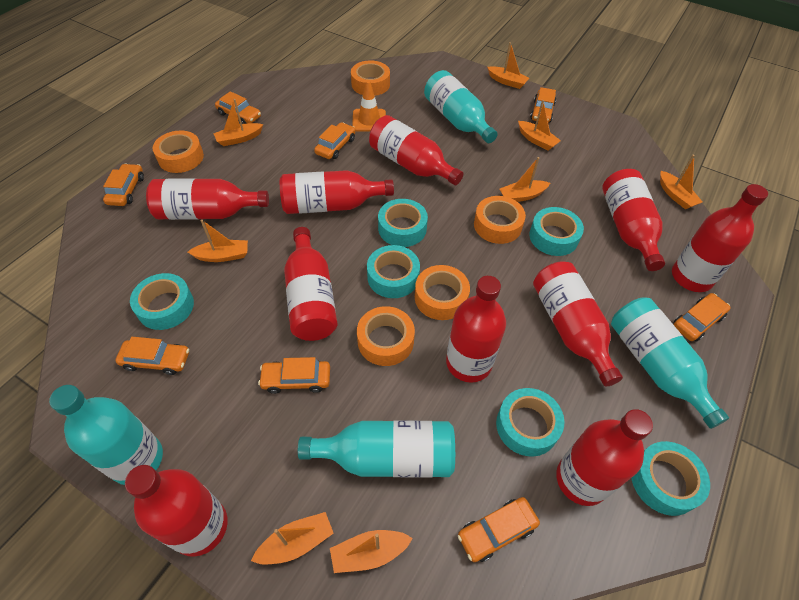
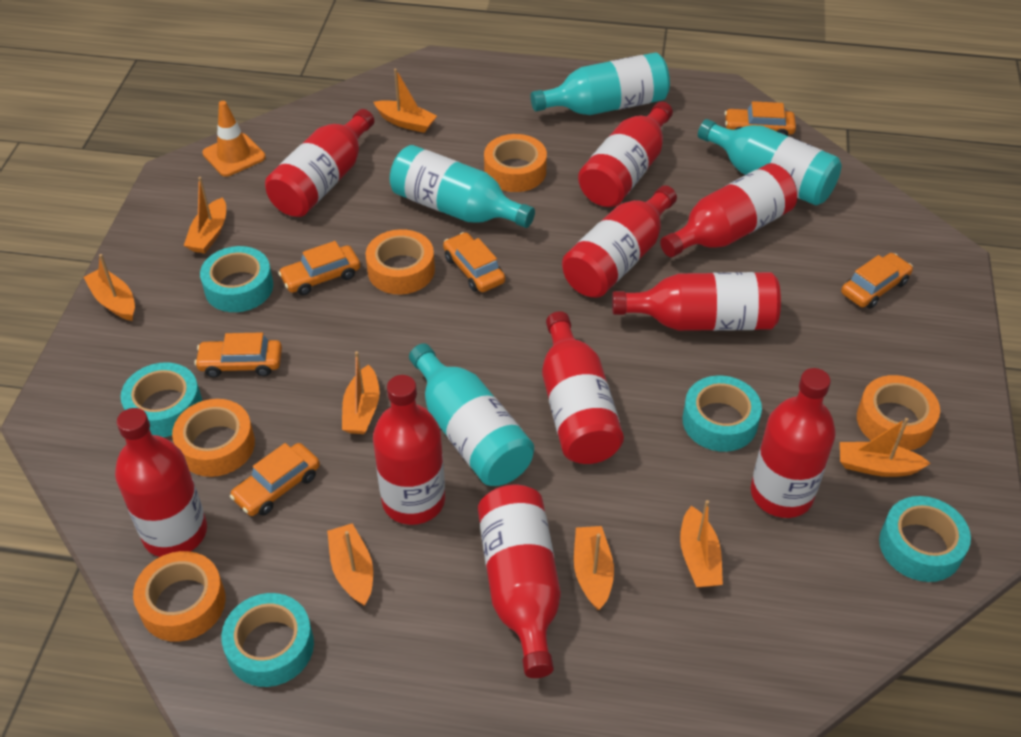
orange car: [103,164,144,206] [115,337,189,375] [215,91,261,124] [258,357,330,394] [314,122,356,159] [458,497,540,562] [530,87,556,123] [673,293,731,342] = 8 -> [194,332,282,378] [230,443,320,516] [278,241,360,295] [443,232,505,292] [725,101,796,136] [841,253,913,309] = 6
turquoise tape: [130,273,194,330] [367,245,420,298] [378,199,428,247] [496,388,564,457] [529,207,584,256] [632,441,710,516] = 6 -> [120,362,202,437] [200,246,273,312] [221,593,314,687] [682,375,762,452] [879,496,971,582] = 5

